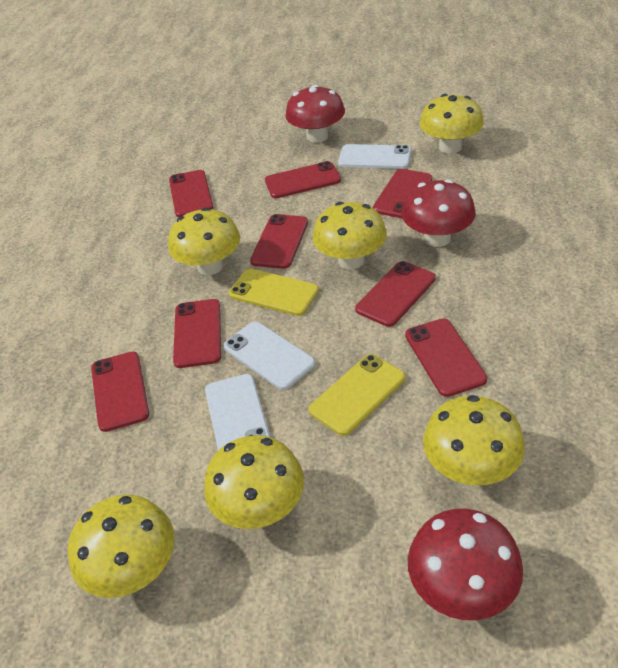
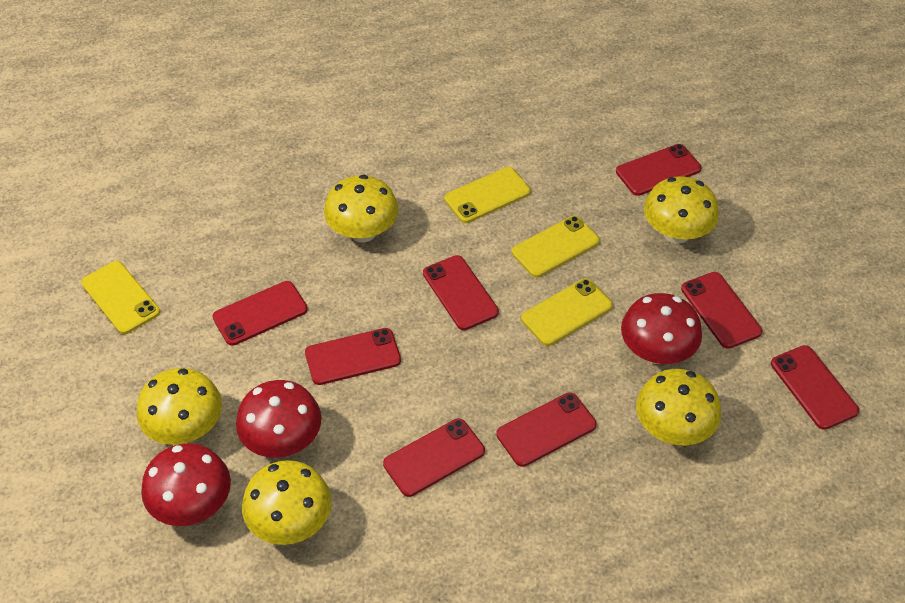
white phone: [205,374,270,451] [224,321,315,390] [338,144,411,169] = 3 -> none = 0
yellow mushroom: [68,494,175,598] [168,208,240,275] [204,435,304,529] [313,202,387,269] [420,94,484,154] [423,395,525,486] = 6 -> [137,368,222,445] [242,460,332,545] [324,175,399,242] [636,369,721,446] [644,176,719,244] = 5
yellow phone: [229,269,319,316] [309,354,405,436] = 2 -> [81,261,160,334] [444,167,531,223] [512,216,600,277] [521,278,613,346] = 4

